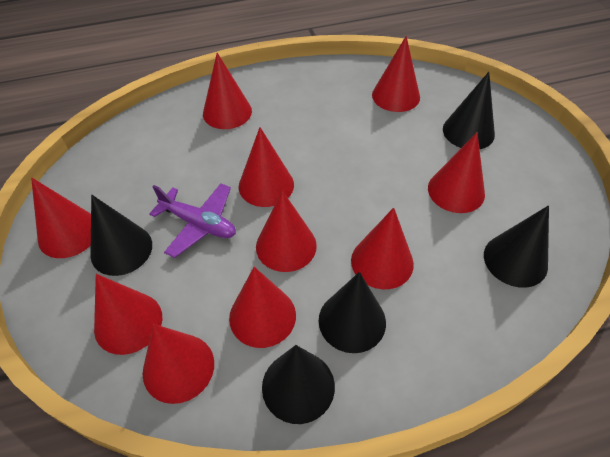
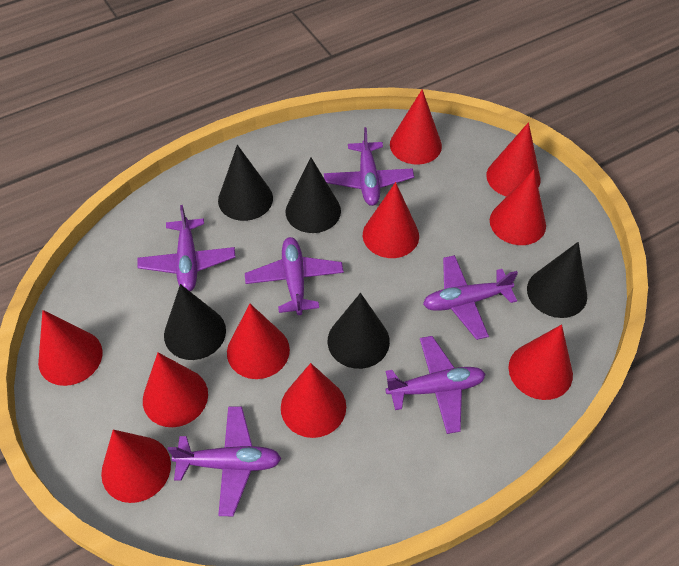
purple plane: [149,183,236,258] = 1 -> [137,205,235,291] [168,406,281,516] [245,237,344,315] [324,127,414,206] [385,336,486,434] [423,255,518,340] = 6

